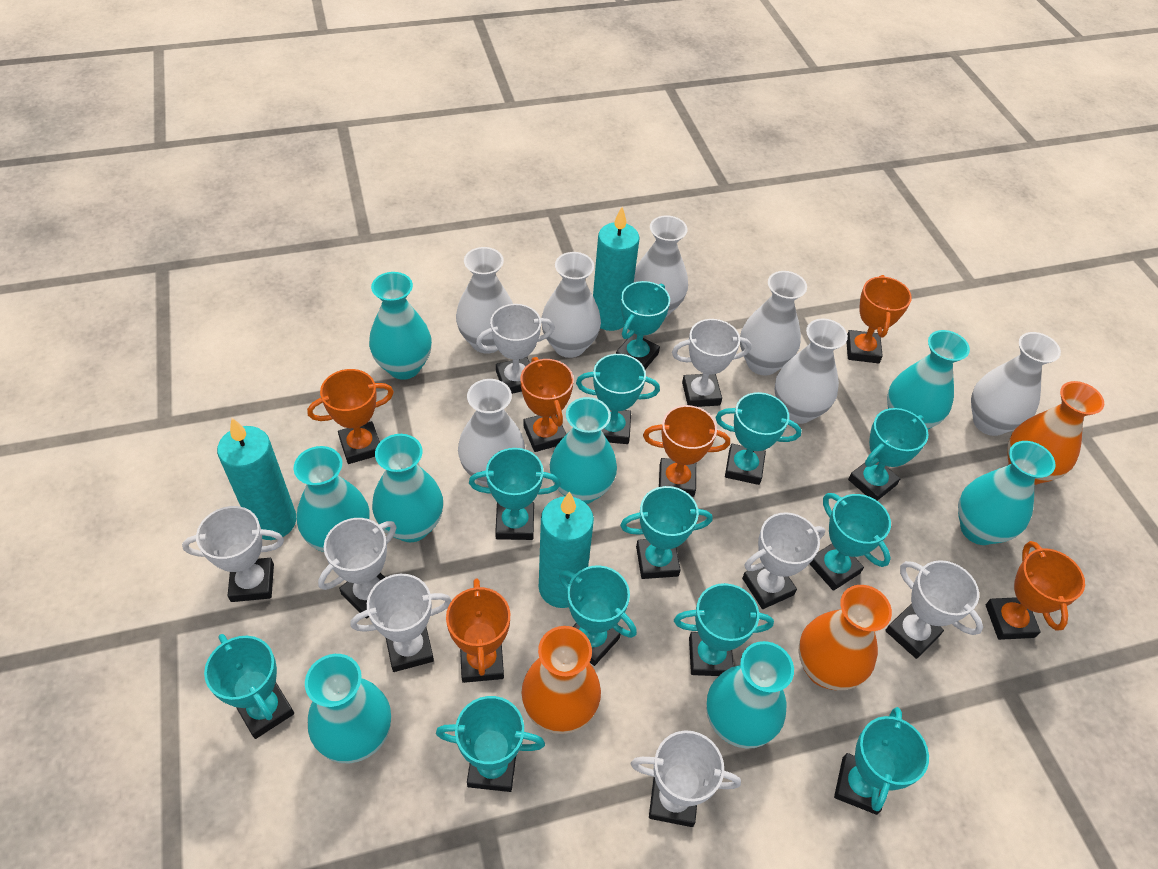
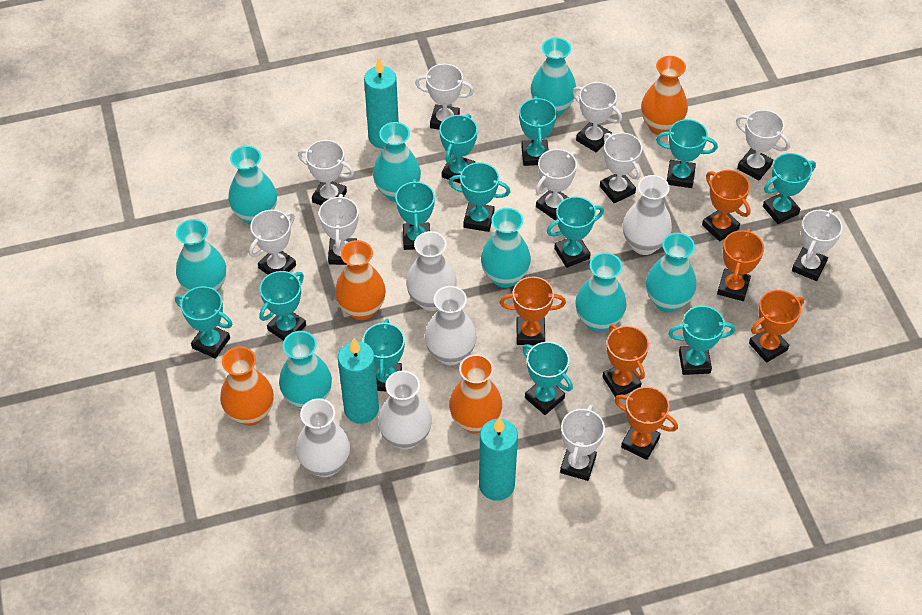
orange vase: [521,626,601,734] [799,585,892,690] [1007,381,1104,485] = 3 -> [220,346,274,426] [335,240,386,320] [449,354,502,434] [641,56,688,135] = 4
white trophy: [182,506,284,602] [318,518,396,619] [350,574,451,672] [476,304,555,394] [631,730,741,827] [672,319,751,407] [742,512,825,609] [885,560,983,659] = 8 -> [249,210,296,275] [298,140,354,205] [319,194,359,265] [415,64,474,130] [536,149,578,220] [560,405,605,481] [573,82,622,152] [600,132,642,203] [736,110,790,180] [792,209,843,281] = 10
white vase: [456,247,513,354] [458,379,525,486] [541,252,601,358] [634,215,688,318] [740,271,807,376] [775,318,848,424] [971,332,1061,436] = 7 -> [296,398,350,477] [378,370,432,450] [406,231,457,311] [425,286,477,365] [623,175,672,255] = 5

